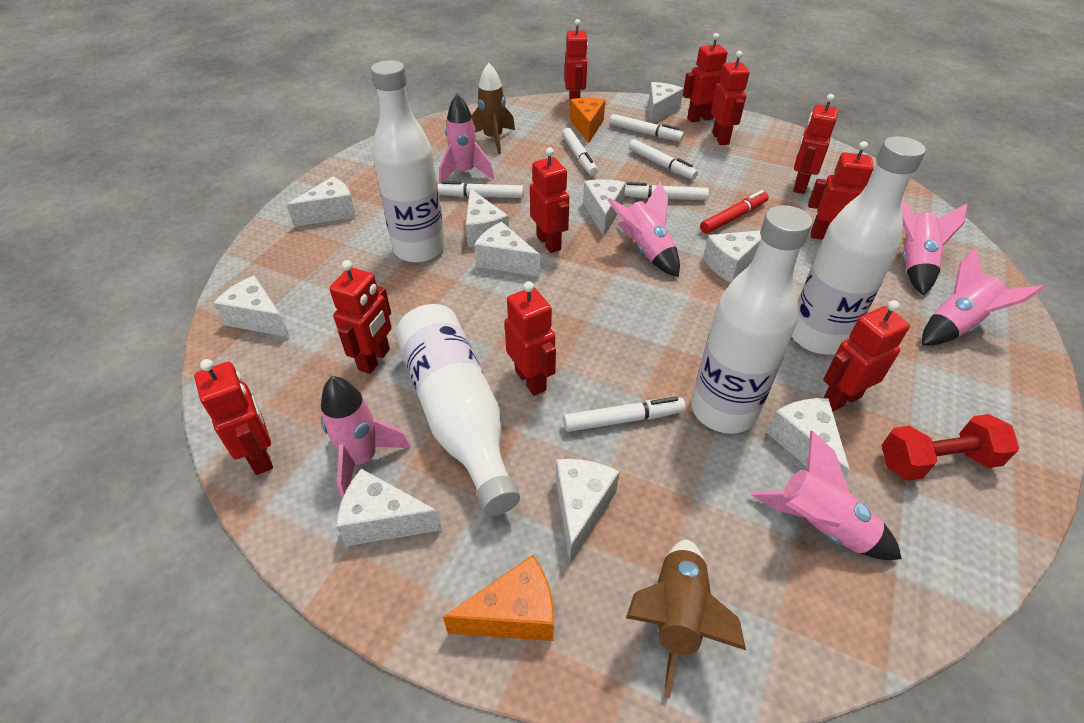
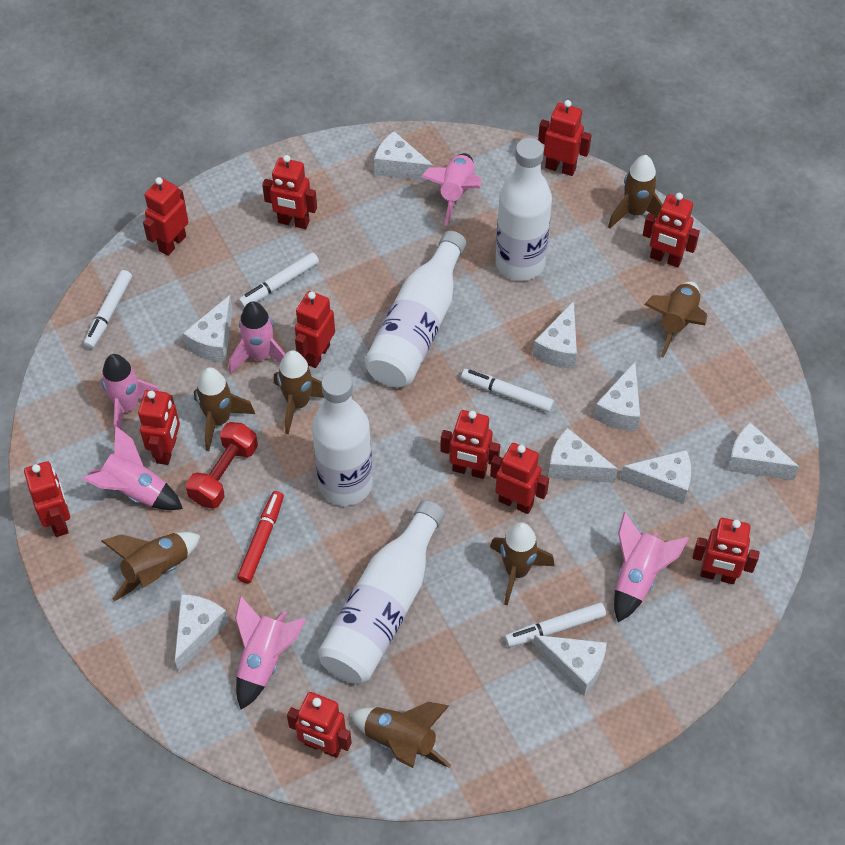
brown rocket: [472,63,515,154] [626,540,746,699] = 2 -> [101,532,201,601] [194,367,255,451] [274,350,324,434] [350,702,451,768] [490,522,555,605] [608,155,663,229] [644,281,707,358] = 7
orange cheese: [443,555,554,641] [570,98,605,143] = 2 -> none = 0
red robot: [194,359,273,475] [330,260,392,374] [504,281,556,396] [530,147,569,253] [565,19,588,101] [683,33,728,123] [711,51,749,145] [793,94,838,194] [808,141,874,240] [823,300,910,411] = 10 -> [24,461,70,537] [138,390,180,465] [143,177,189,256] [262,155,317,229] [287,692,352,758] [295,291,335,368] [440,410,500,479] [490,443,549,514] [538,100,592,176] [643,193,700,267] [692,518,760,584] = 11
white cheese: [213,275,290,337] [287,176,356,227] [336,469,442,546] [466,188,509,247] [474,222,540,277] [556,459,620,563] [583,179,626,237] [648,82,684,124] [703,230,761,283] [766,398,850,479] = 10 -> [175,594,229,672] [183,295,233,363] [374,131,434,182] [533,301,577,369] [533,635,607,696] [548,428,618,483] [594,362,640,431] [620,450,691,504] [727,422,799,481] = 9
white marker: [437,181,524,198] [562,128,598,176] [563,397,686,432] [610,114,684,141] [624,182,709,201] [629,139,698,180] = 6 -> [84,270,132,349] [238,252,319,308] [461,369,554,412] [505,602,606,647] = 4

